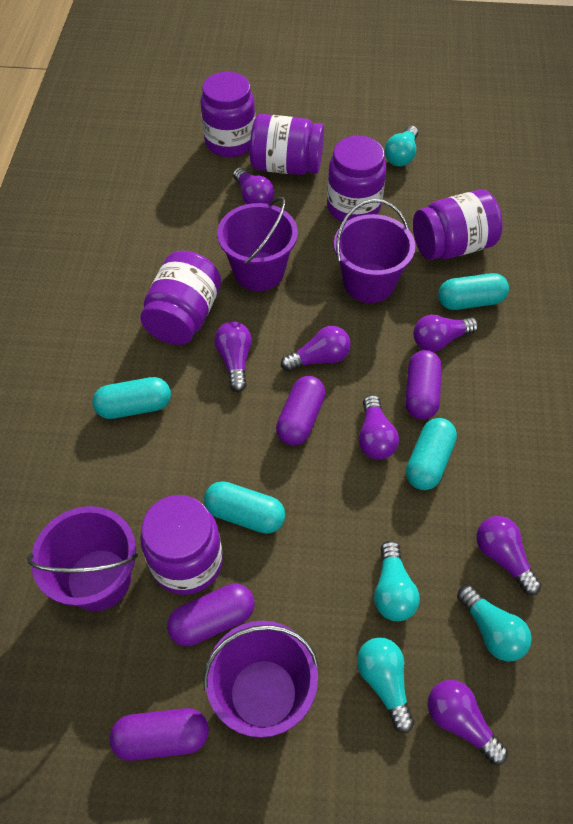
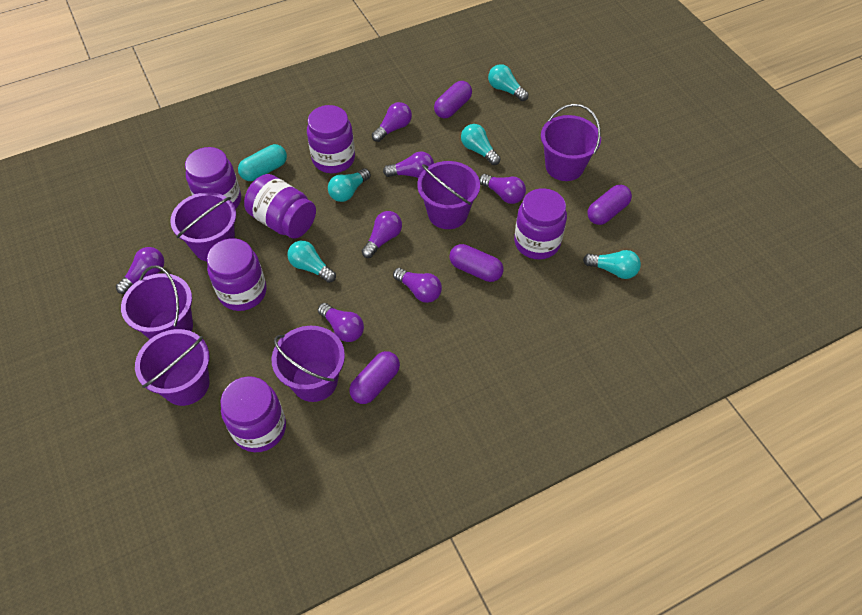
purple bucket: [27,506,138,611] [203,621,319,738] [217,197,298,291] [334,199,415,303] = 4 -> [121,266,193,339] [135,329,210,406] [170,192,236,262] [272,326,345,402] [417,161,480,229] [541,104,601,181] = 6
turquoise capsule: [92,377,171,419] [204,481,285,534] [406,418,457,490] [438,273,509,310] = 4 -> [238,144,287,181] = 1
turquoise light bulb: [357,637,414,733] [374,541,420,621] [385,126,418,166] [457,585,532,661] = 4 -> [288,241,336,283] [328,168,371,202] [461,124,501,165] [488,64,529,101] [583,250,641,279] = 5

